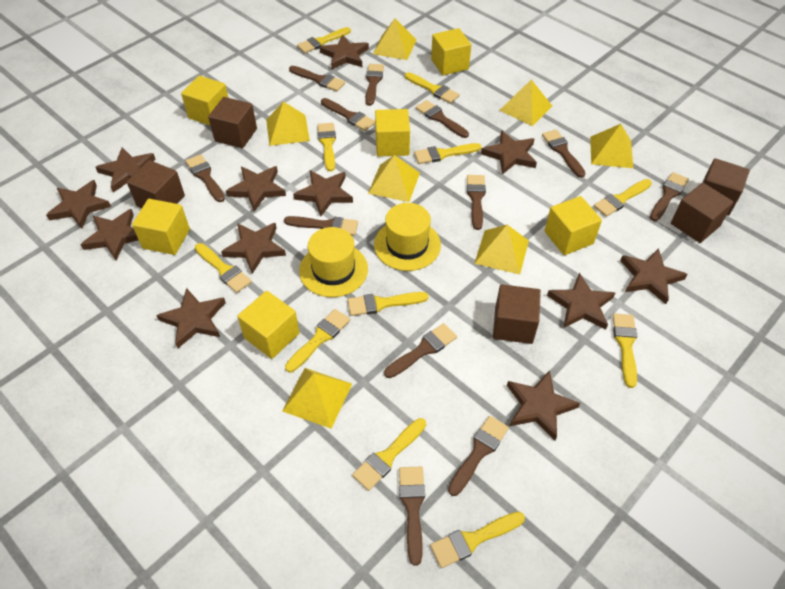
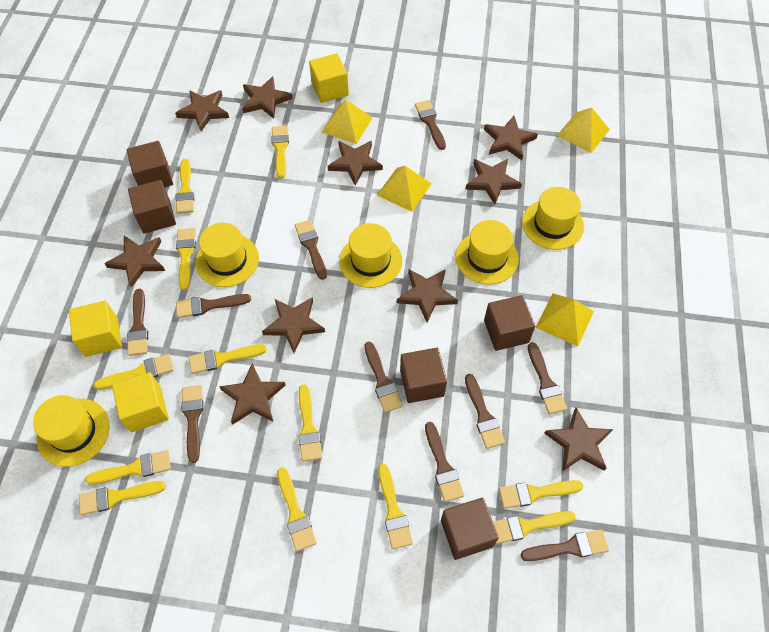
brown brush: [186,154,225,202] [284,216,358,236] [289,66,345,91] [321,98,375,131] [365,64,384,106] [384,323,457,378] [399,467,425,566] [416,100,469,138] [448,416,509,496] [467,175,486,230] [542,130,586,178] [650,172,689,221] = 12 -> [127,289,148,356] [176,294,251,318] [181,385,203,463] [295,220,327,280] [364,342,403,413] [415,100,446,150] [425,422,464,502] [465,374,505,449] [521,530,609,561] [528,342,567,414] = 10
brown star: [46,180,111,229] [80,209,138,260] [95,147,155,193] [156,288,226,348] [221,223,286,274] [226,166,286,212] [293,170,353,216] [319,35,369,70] [481,130,537,175] [507,370,580,440] [547,273,615,330] [620,248,688,304] = 12 -> [104,236,165,288] [175,90,229,132] [219,363,286,425] [242,76,293,119] [262,297,325,353] [328,141,383,186] [397,269,458,322] [465,159,522,205] [484,116,538,160] [544,408,613,471] = 10
yellow brush: [195,243,252,293] [285,309,350,372] [297,27,351,53] [317,123,336,172] [348,292,429,316] [352,418,426,491] [405,72,460,104] [414,143,482,164] [430,512,525,568] [594,179,652,217] [613,313,637,388] = 11 -> [79,481,166,515] [85,450,171,485] [94,354,174,390] [175,159,194,214] [176,228,196,290] [189,344,267,374] [271,126,289,179] [277,467,317,551] [298,384,322,462] [378,464,413,549] [493,511,576,544] [499,480,583,509] = 12
yellow cube: [132,199,190,255] [181,76,228,126] [237,291,300,359] [375,109,410,157] [431,28,471,76] [545,196,602,255] = 6 -> [69,300,122,357] [112,372,169,432] [309,53,349,103] = 3
yellow hat: [299,227,368,297] [374,203,441,271] = 2 -> [33,395,110,467] [195,223,259,287] [339,223,402,288] [456,220,519,285] [522,187,584,250] = 5
yellow pyramid: [266,101,310,146] [282,368,352,429] [368,155,420,202] [373,19,416,60] [474,225,529,274] [499,80,552,126] [590,124,633,168] = 7 -> [322,100,373,144] [377,166,432,212] [536,293,594,346] [557,108,610,153] = 4

